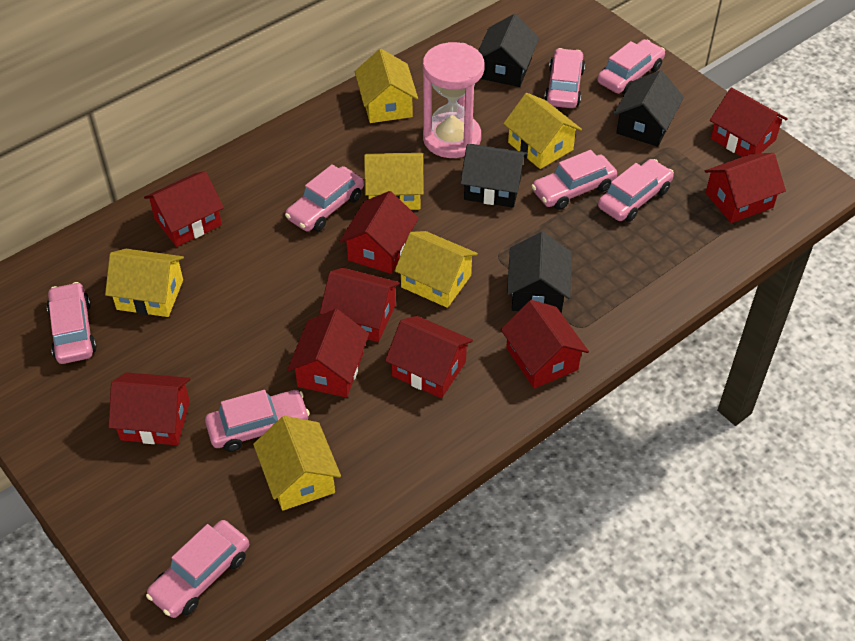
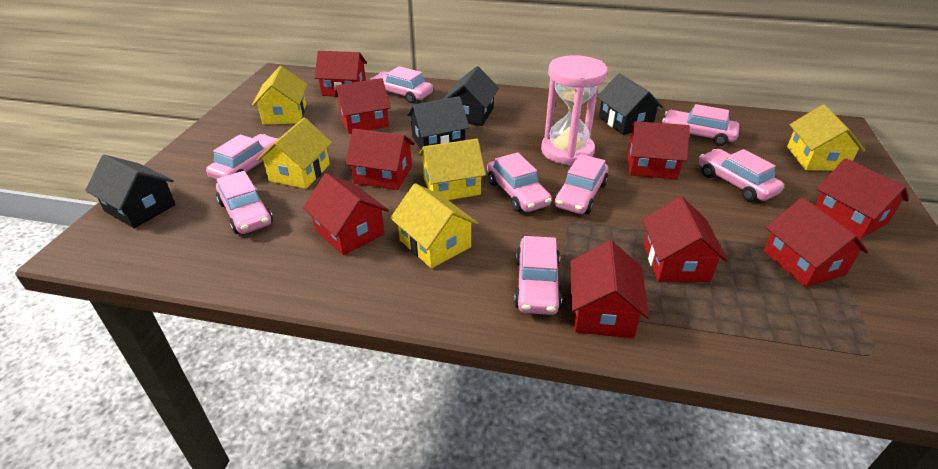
yellow house: [105,249,184,317] [253,416,341,511] [355,49,418,123] [364,153,424,210] [395,231,478,308] [503,93,582,169] = 6 -> [252,66,307,125] [257,118,332,189] [390,183,478,268] [419,139,486,200] [787,104,865,171] = 5

